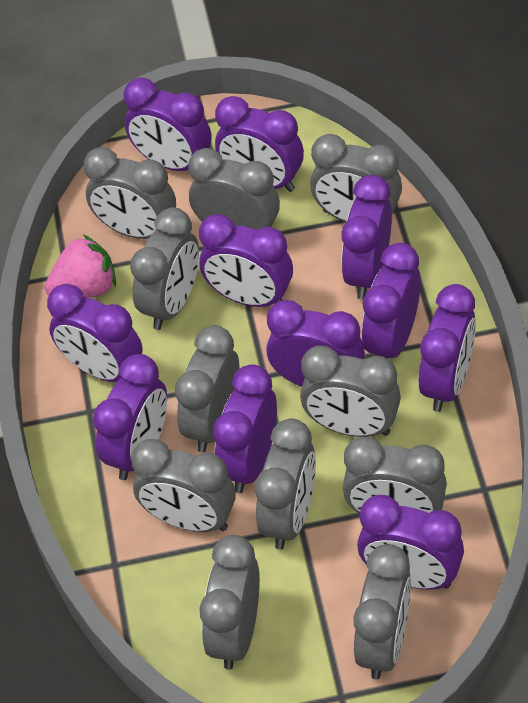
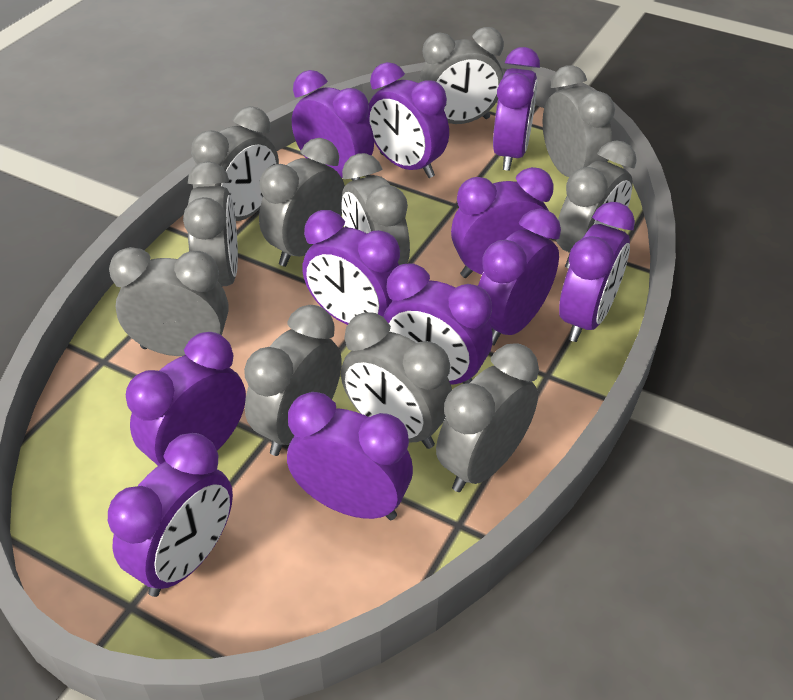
pink strawberry: [45,234,116,298] = 1 -> none = 0

